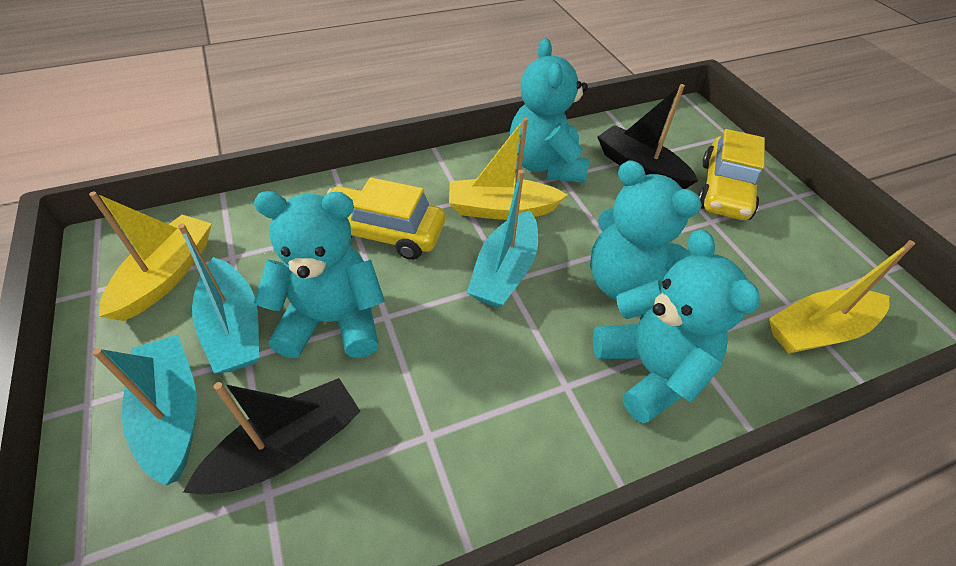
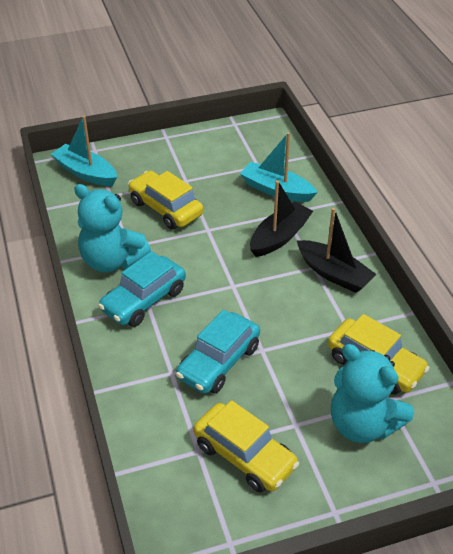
turquoise boat: [92,335,197,486] [178,224,259,373] [467,170,538,308] = 3 -> [51,116,117,186] [240,132,318,202] = 2
turquoise car: none = 0 -> [98,251,186,327] [176,310,260,394] = 2
turquoise teddy bear: [254,191,385,359] [510,38,589,183] [590,160,702,300] [593,229,760,423] = 4 -> [74,184,151,273] [331,344,414,443] = 2
yellow boat: [89,192,212,321] [449,118,567,220] [769,240,915,354] = 3 -> none = 0
yellow car: [327,177,445,260] [698,129,765,220] = 2 -> [128,171,203,229] [194,400,299,493] [328,314,430,395] = 3

